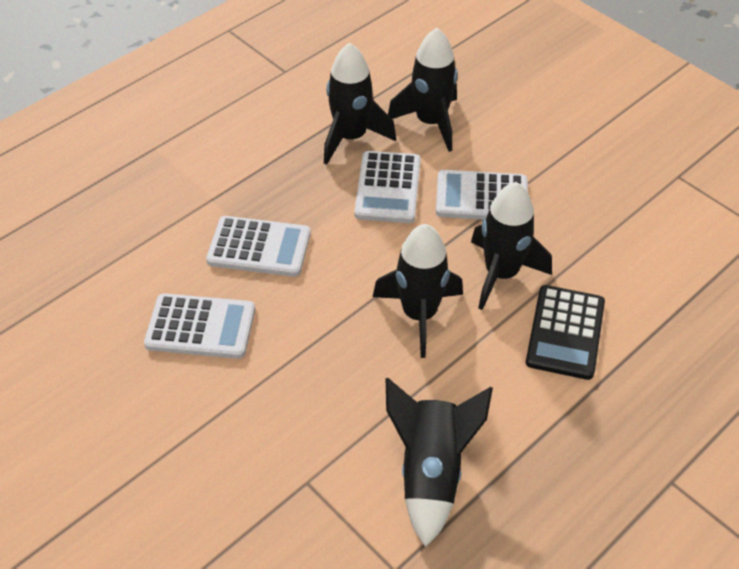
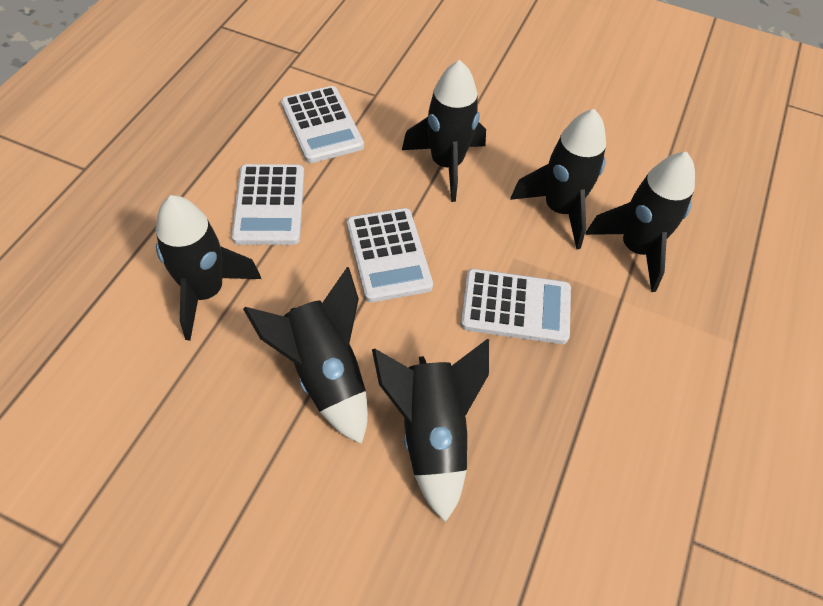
black calculator: [526,285,605,380] = 1 -> none = 0
black rocket: [324,43,396,165] [373,224,463,358] [386,378,493,547] [388,28,458,152] [471,182,552,310] = 5 -> [156,195,261,341] [243,267,368,444] [372,339,489,522] [402,60,486,202] [510,109,606,250] [585,152,695,292] = 6

